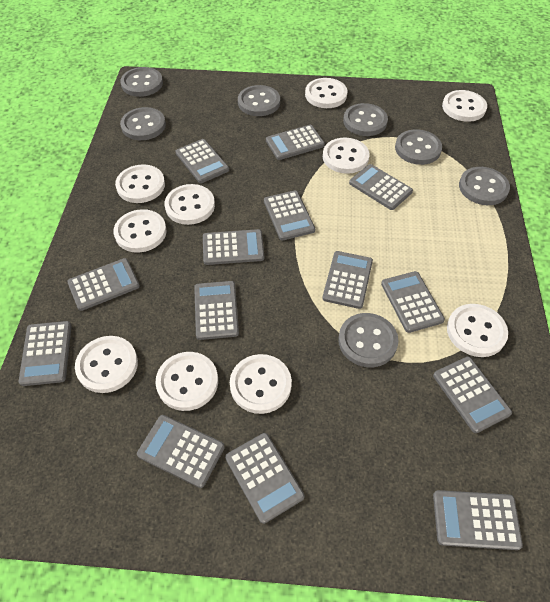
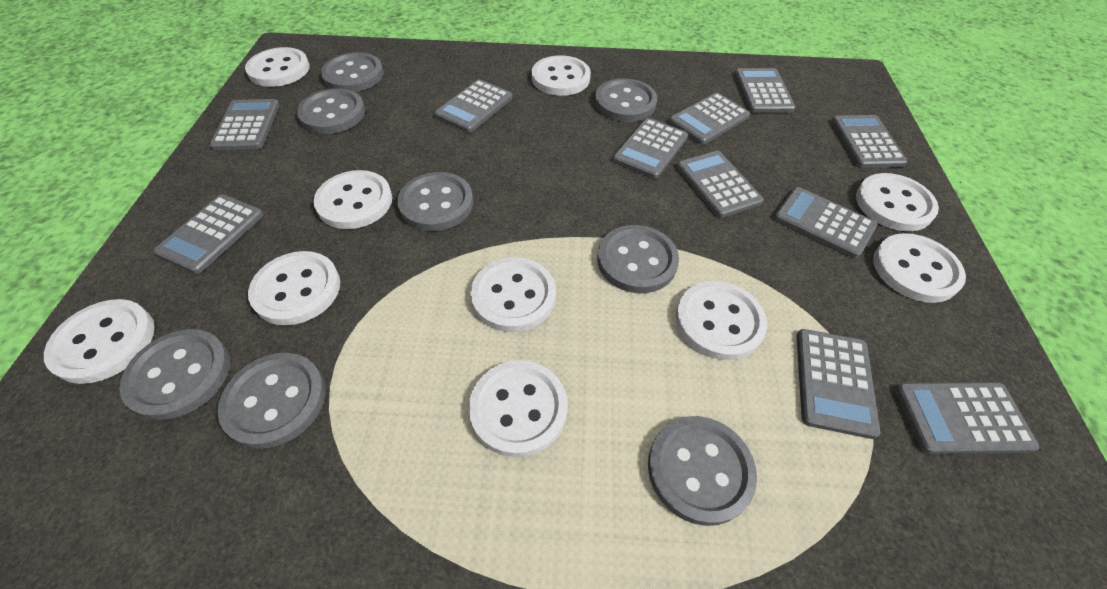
grey button: [120,67,163,97] [120,107,166,140] [238,85,280,116] [338,313,399,367] [343,103,388,136] [395,129,442,165] [459,167,510,205] = 7 -> [120,329,230,420] [218,353,326,449] [297,88,365,134] [321,52,384,92] [397,172,473,231] [595,78,657,122] [597,225,679,293] [648,416,757,526] = 8
grey calculator: [18,321,71,386] [67,258,140,311] [137,415,225,488] [175,139,229,183] [194,281,239,340] [203,229,264,265] [225,433,305,524] [264,190,315,240] [266,125,325,160] [322,251,373,309] [349,164,413,210] [381,271,445,333] [433,357,512,433] [433,490,523,550] = 14 -> [153,195,264,274] [210,99,280,151] [435,79,512,133] [613,118,688,179] [669,93,750,145] [677,151,764,218] [734,68,796,113] [774,187,877,259] [797,329,880,439] [831,115,908,168] [895,382,1039,454] = 11

